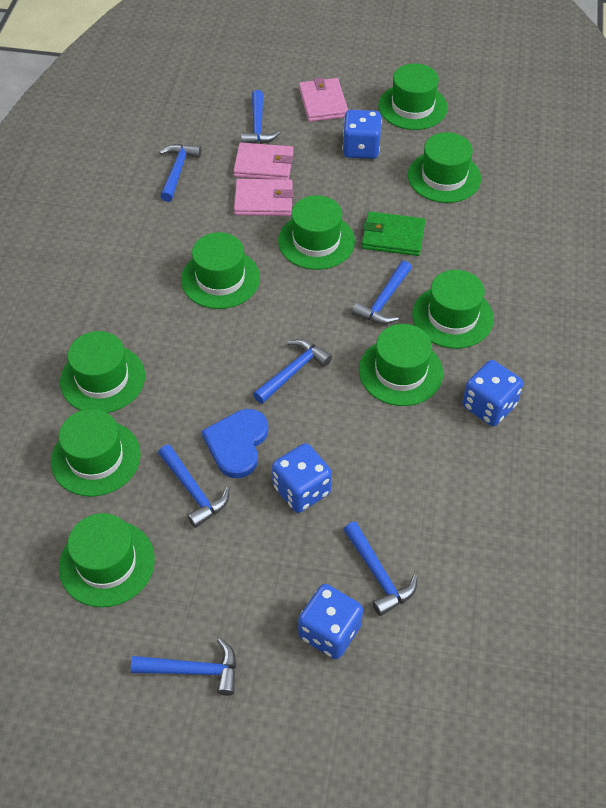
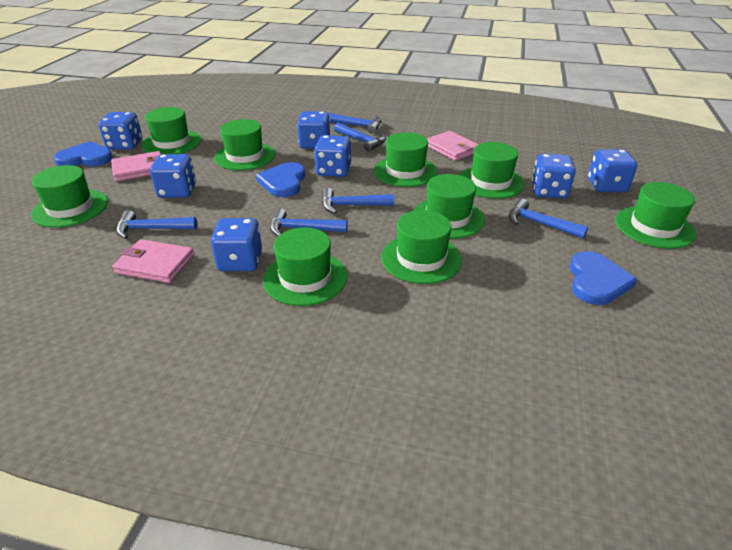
blue dice: [272,443,332,513] [298,584,363,659] [342,110,382,159] [462,360,523,426] = 4 -> [98,112,142,150] [150,154,196,198] [211,218,262,271] [297,111,330,149] [314,135,351,177] [532,154,576,199] [588,149,637,192] = 7
blue hammer: [131,638,236,696] [158,444,229,528] [160,144,201,202] [241,90,280,144] [253,339,332,404] [343,522,417,616] [352,260,412,324] = 7 -> [116,210,197,239] [270,208,348,236] [322,188,394,214] [328,113,381,134] [334,123,386,152] [509,199,588,239] = 6
blue heart: [202,409,268,478] = 1 -> [54,141,113,166] [256,162,305,197] [570,251,637,305] = 3
green wallet: [362,211,425,256] = 1 -> none = 0

